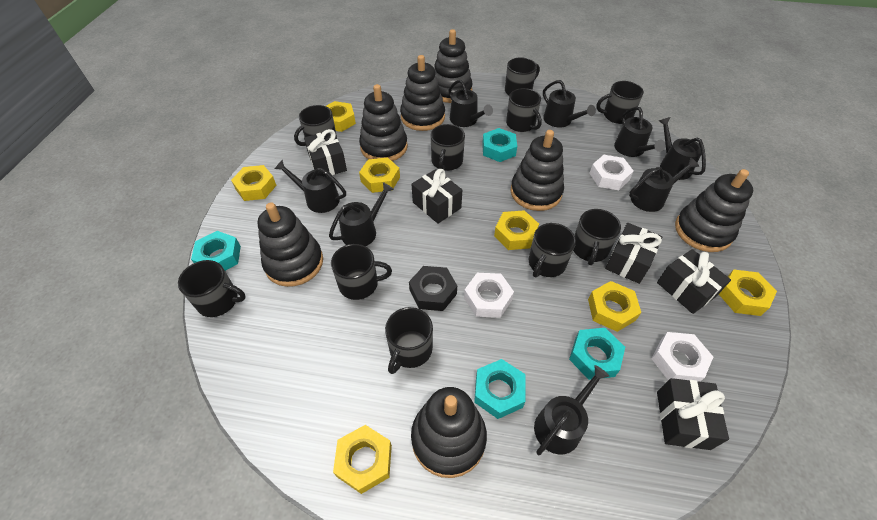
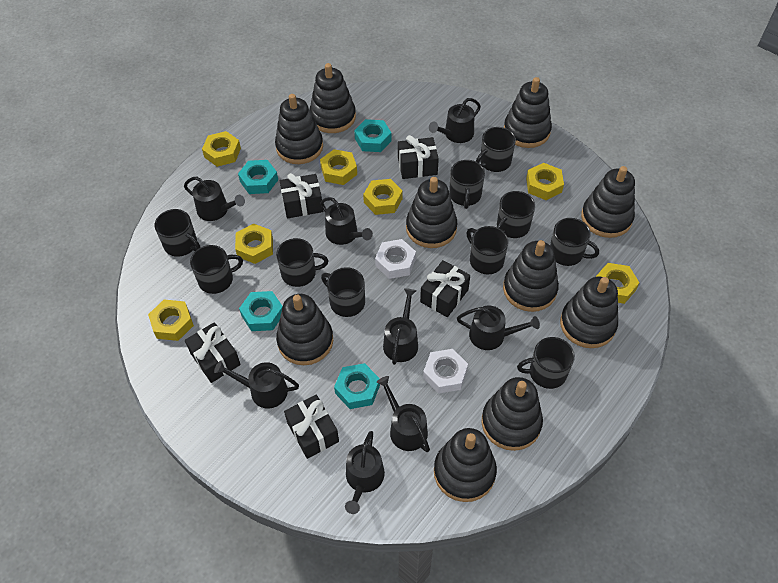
black nut: [409,266,457,311] = 1 -> none = 0
black stacking toy: [257,202,323,287] [359,84,408,161] [400,55,445,131] [411,387,487,478] [434,29,473,103] [510,130,564,211] [675,169,753,252] = 7 -> [275,94,323,164] [276,294,333,365] [309,63,356,133] [406,177,457,248] [434,428,497,502] [481,377,543,451] [503,240,559,312] [504,77,552,148] [560,277,618,348] [581,166,635,238] = 10
white nut: [464,273,514,318] [589,155,634,190] [652,332,713,382] = 3 -> [375,239,416,279] [423,349,468,394] = 2

